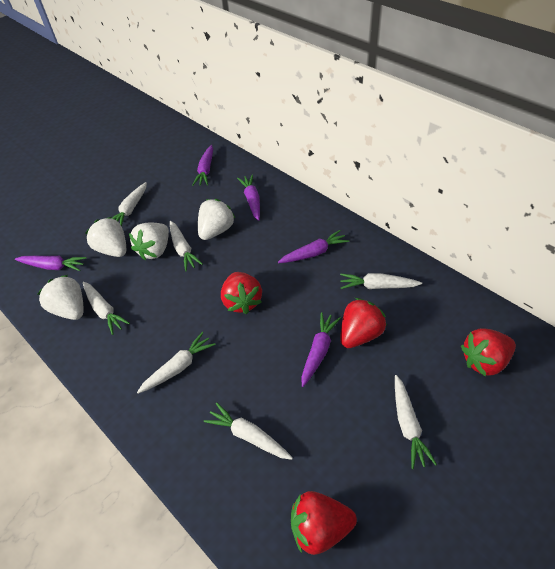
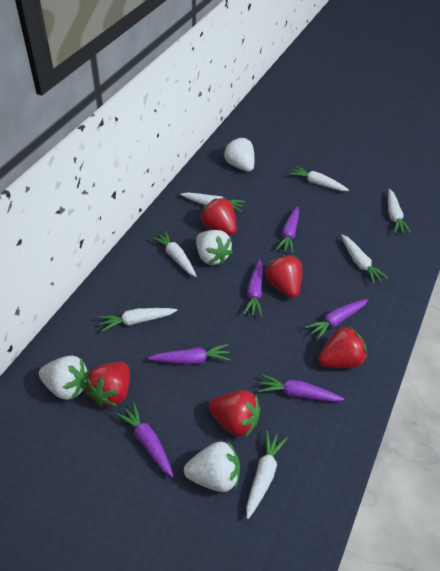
purple carrot: [15,256,87,271] [192,145,213,186] [237,175,260,221] [278,230,349,263] [302,312,341,387] = 5 -> [116,402,173,477] [148,344,231,365] [243,260,263,317] [258,374,344,402] [276,206,299,253] [305,299,368,340] = 6
red strawberry: [221,272,262,314] [291,491,357,555] [340,298,387,348] [461,328,516,377] = 4 -> [86,362,130,407] [201,198,237,235] [209,390,260,437] [265,255,302,298] [318,326,367,368] = 5

